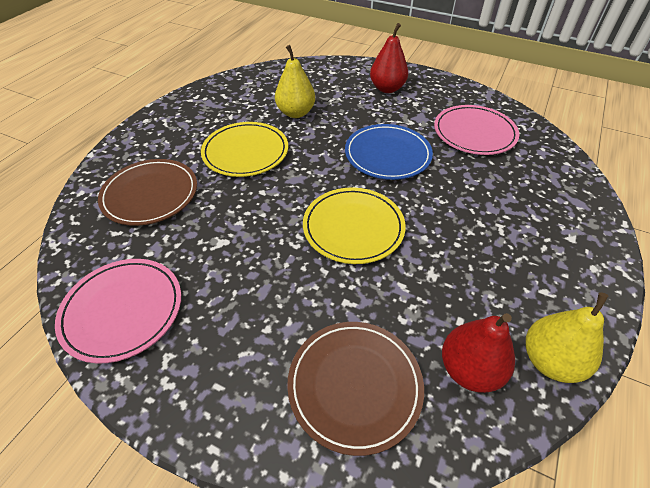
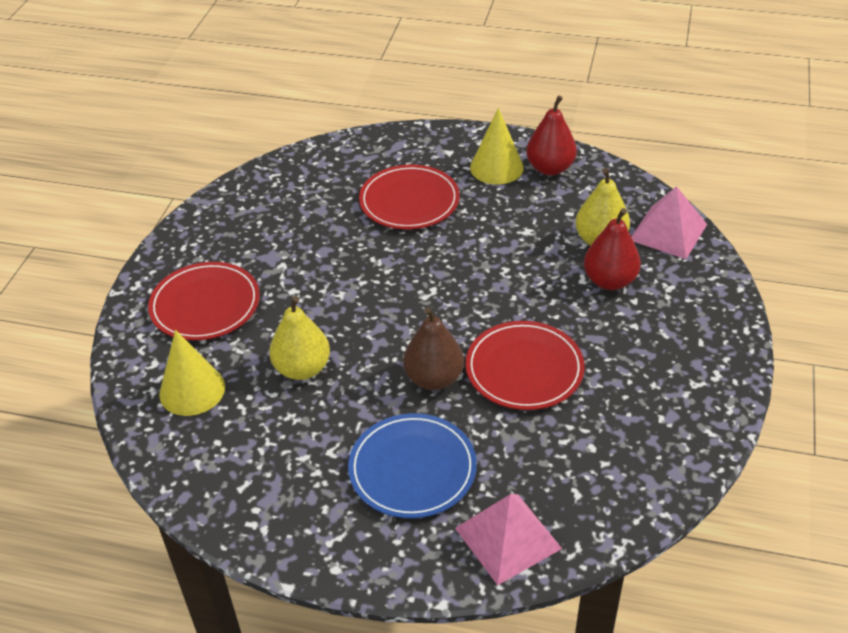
brown pear: none = 0 -> [403,307,464,390] = 1
brown plate: [98,159,197,226] [287,322,424,456] = 2 -> none = 0
pink plate: [55,259,181,364] [434,105,519,155] = 2 -> none = 0
pink pyramid: none = 0 -> [455,494,562,585] [631,186,707,259] = 2
red plate: none = 0 -> [148,262,260,341] [359,165,460,229] [465,321,585,410] = 3
yellow cone: none = 0 -> [159,330,225,416] [470,108,524,184] = 2
yellow plate: [201,122,288,177] [303,188,406,264] = 2 -> none = 0

